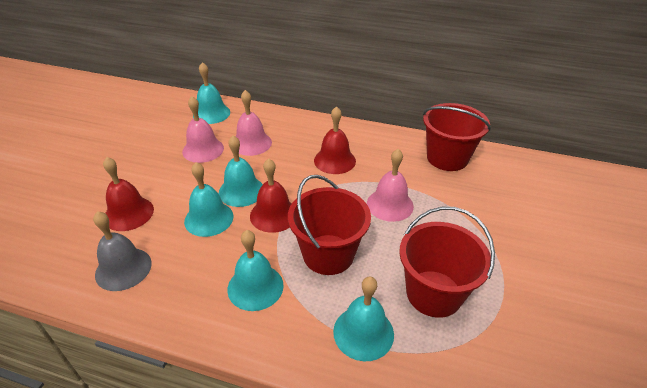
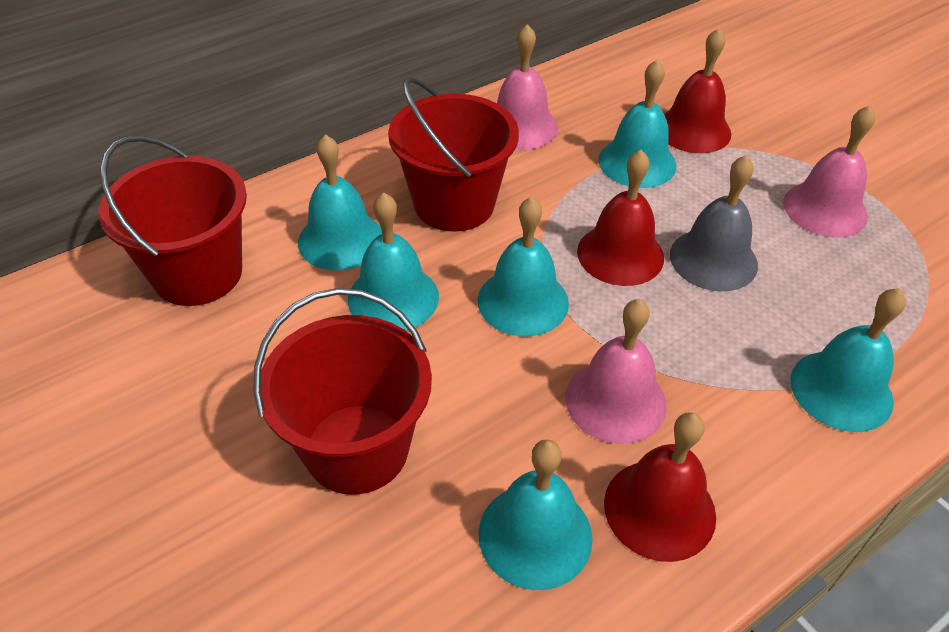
turquoise bell: [184,162,234,237] [193,62,230,124] [219,135,263,207] [227,230,284,311] [333,276,394,361] = 5 -> [298,134,382,271] [348,193,439,331] [478,197,569,337] [478,439,593,590] [598,59,676,188] [790,288,906,432] = 6

